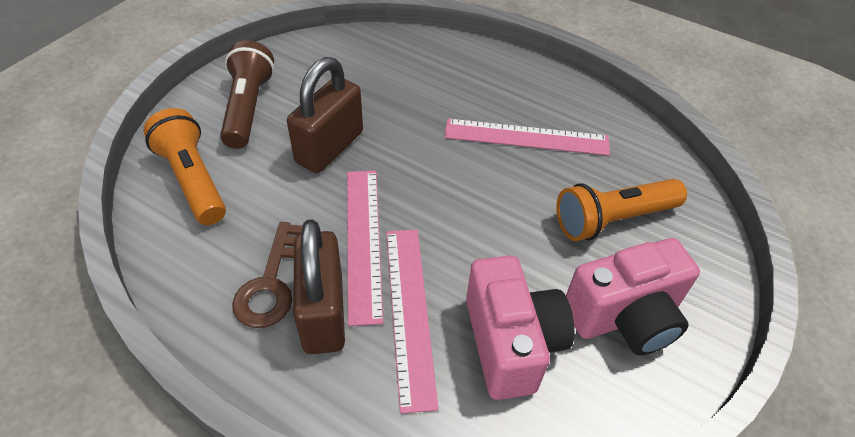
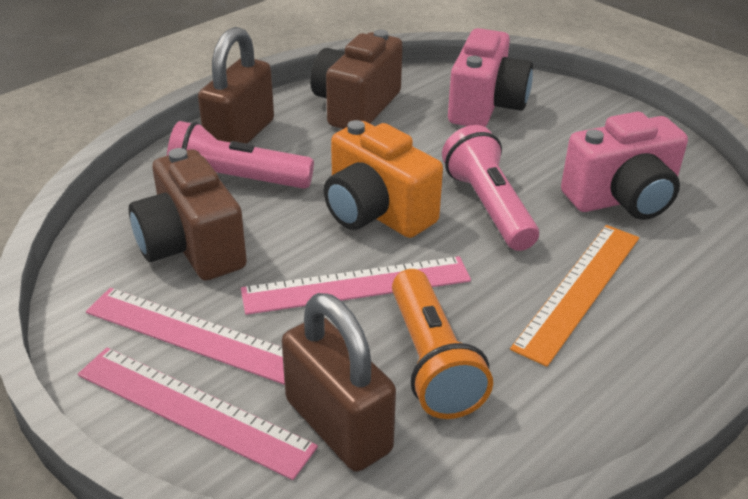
brown camera: none = 0 -> [129,148,247,280] [310,30,403,129] = 2
brown flashlight: [220,40,275,149] = 1 -> none = 0
brown key: [232,222,302,328] = 1 -> none = 0
orange camera: none = 0 -> [324,120,443,238] = 1
orange flashlight: [143,108,226,225] [557,179,687,241] = 2 -> [392,269,493,419] = 1
orange ruler: none = 0 -> [510,225,639,367] = 1
pink flashlight: none = 0 -> [167,121,314,189] [442,125,539,251] = 2

